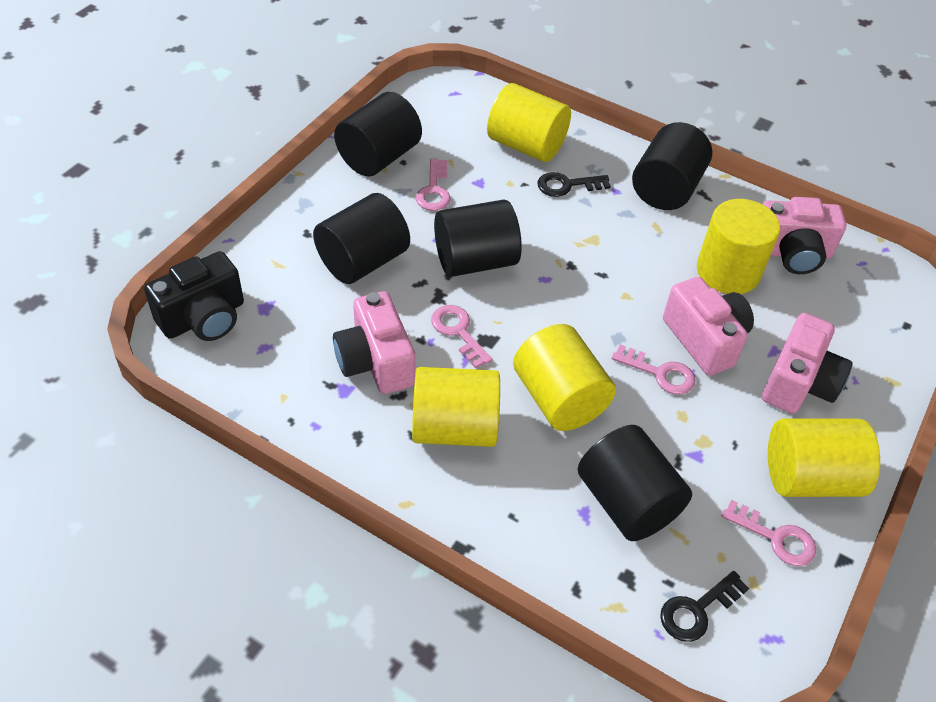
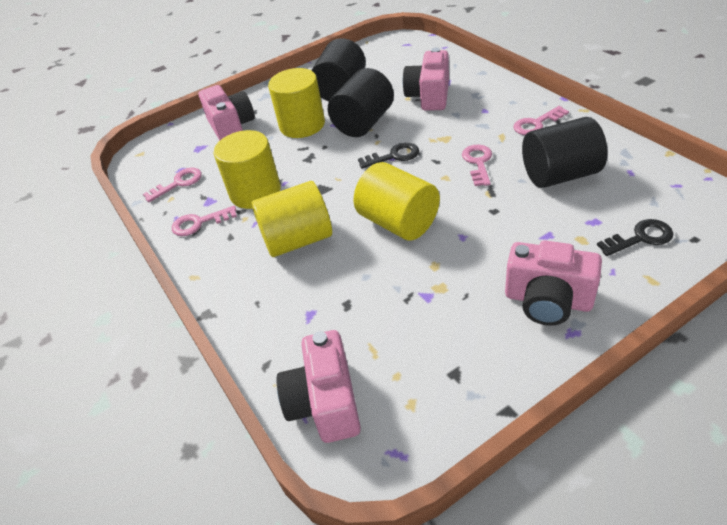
black camera: [144,251,244,341] = 1 -> none = 0
black cylinder: [313,193,410,284] [334,92,422,177] [434,199,522,277] [578,425,692,541] [632,122,712,210] = 5 -> [311,38,366,101] [328,68,394,137] [522,117,608,188] = 3
yellow cylinder: [412,367,500,447] [487,83,571,162] [513,324,616,431] [697,199,780,294] [768,418,880,497] = 5 -> [214,130,281,209] [251,181,332,257] [268,68,325,138] [354,162,440,240] = 4

